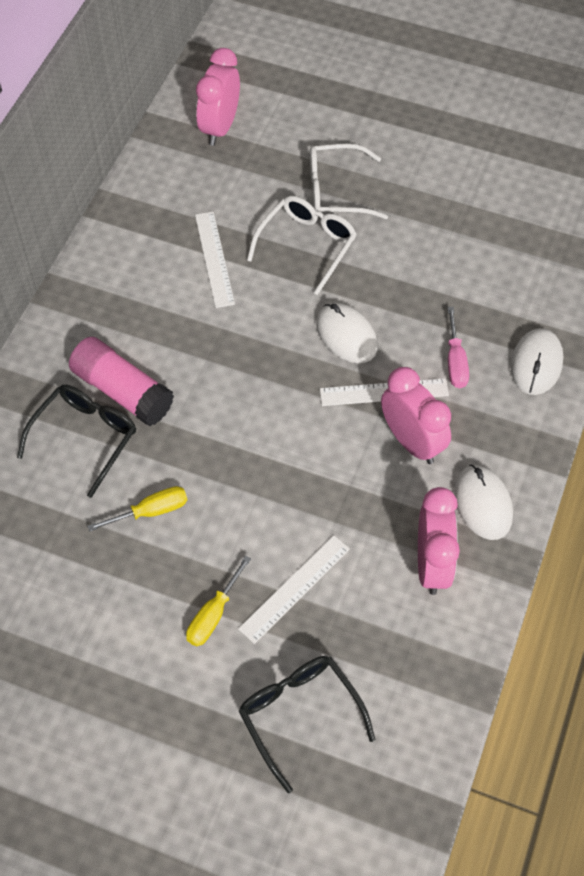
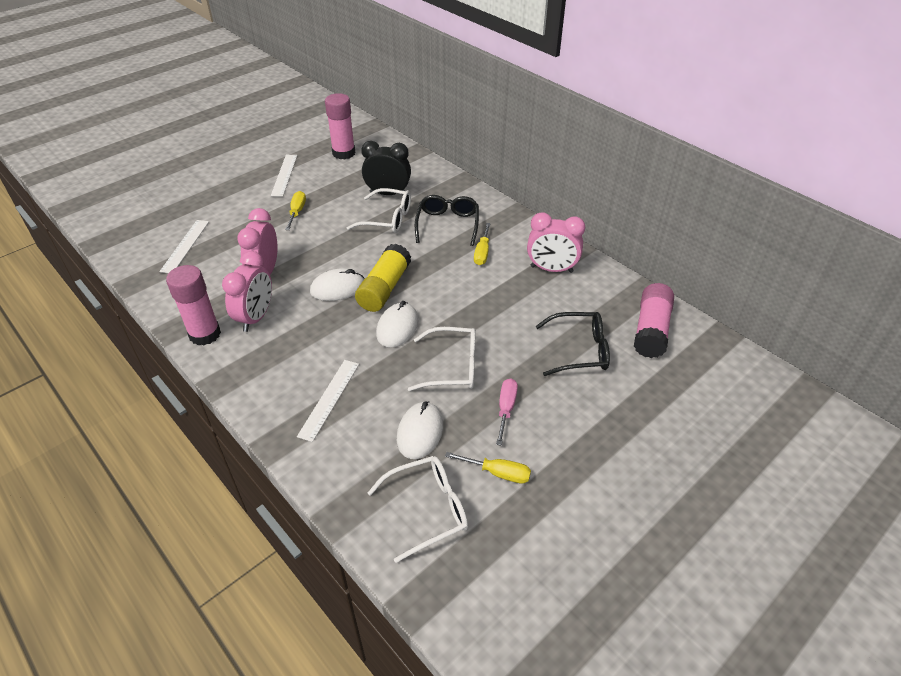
black clock: none = 0 -> [361,141,411,195] = 1
pink glue stick: [69,337,174,426] = 1 -> [166,265,221,345] [325,93,355,160] [634,283,674,358] = 3
white glasses: [247,196,357,295] [310,144,388,219] = 2 -> [347,188,411,233] [368,456,468,563] [408,327,476,391] = 3
yellow glue stick: none = 0 -> [355,244,411,312] = 1
yellow screwdriver: [87,486,187,532] [186,556,251,646] = 2 -> [285,191,306,230] [445,452,531,483] [474,223,491,265] = 3

